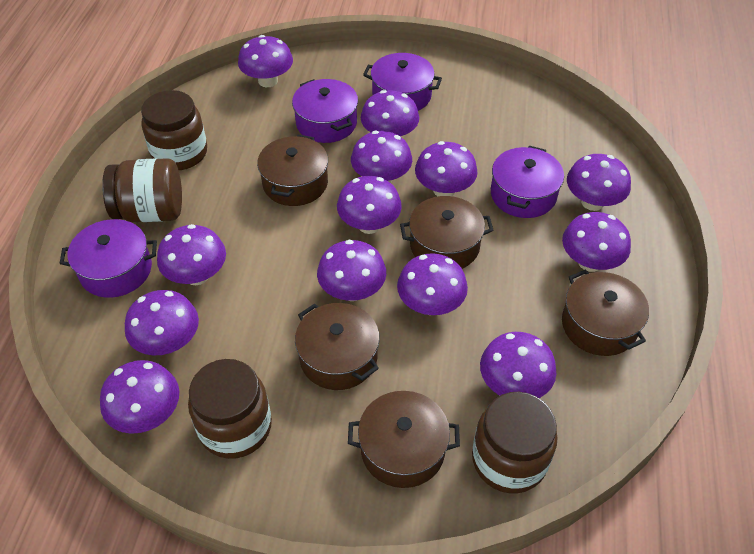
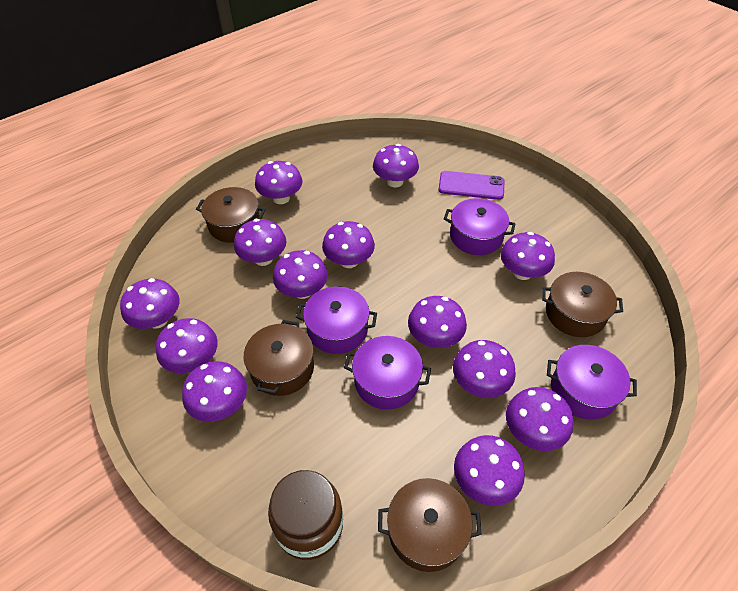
brown jar: [102,158,182,222] [141,90,207,170] [188,359,272,459] [472,392,558,493] = 4 -> [268,470,343,560] = 1
brown pot: [257,135,328,206] [295,303,380,390] [348,391,460,488] [400,196,494,269] [562,270,649,356] = 5 -> [196,187,266,243] [243,320,314,396] [378,478,482,572] [542,272,623,337] = 4
purple phone: none = 0 -> [438,171,504,200] = 1

